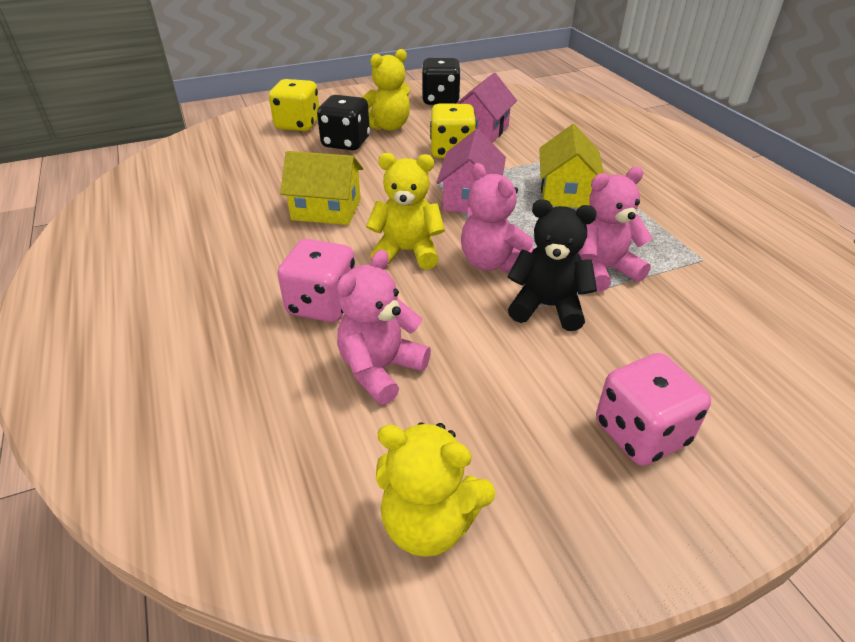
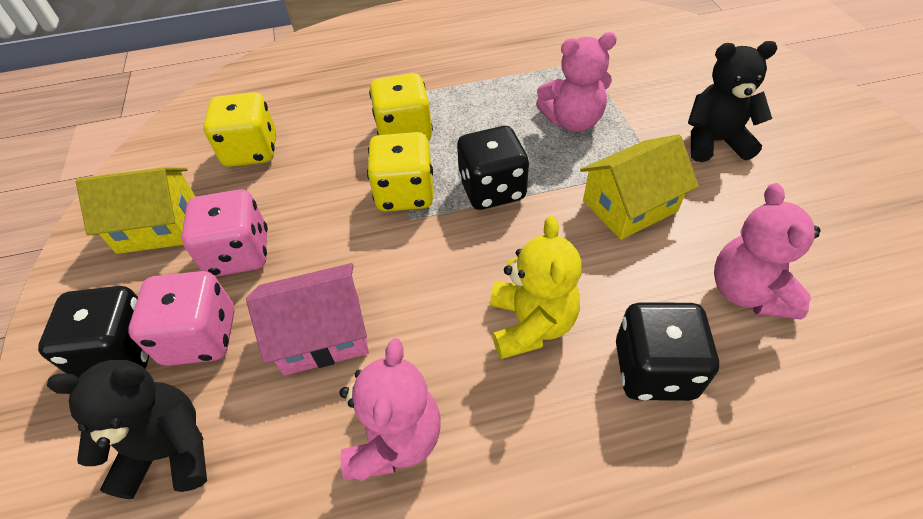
black dice: [317,95,370,151] [422,58,461,105] = 2 -> [38,286,149,378] [457,126,529,210] [616,303,719,401] = 3
black teddy bear: [507,199,597,331] = 1 -> [47,360,207,499] [688,41,777,162] = 2
pink house: [436,129,506,213] [456,73,517,143] = 2 -> [246,263,369,376] = 1
yellow dice: [269,79,319,131] [430,104,476,158] = 2 -> [204,92,276,167] [367,132,434,212] [369,73,433,141] = 3
yellow teddy bear: [362,49,410,131] [366,153,445,269] [376,422,496,557] = 3 -> [490,216,582,359] = 1

